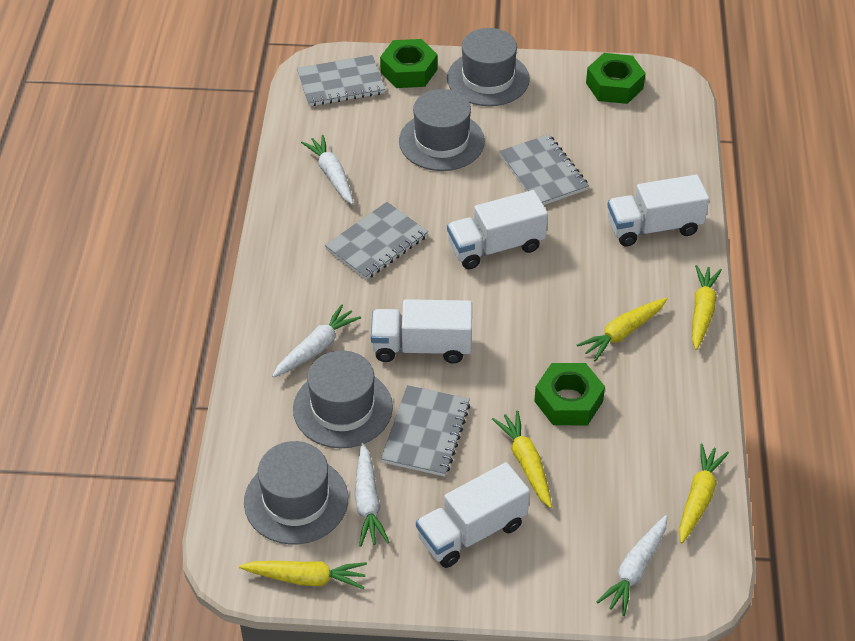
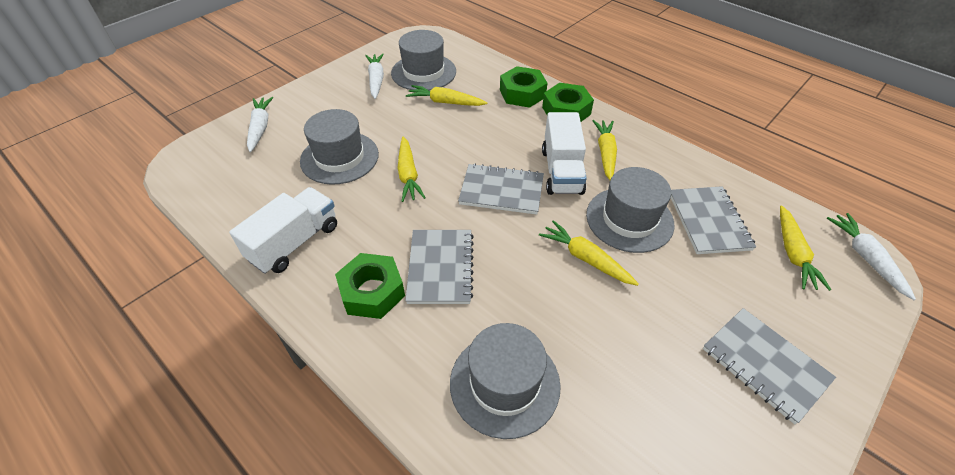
white carrot: [272,304,361,378] [301,135,354,204] [355,443,390,547] [597,515,668,616] = 4 -> [247,97,273,152] [365,53,384,99] [827,213,916,300] = 3
white truck: [371,299,472,364] [416,462,530,568] [447,190,548,269] [607,175,709,246] = 4 -> [229,187,337,274] [542,112,587,195] = 2

